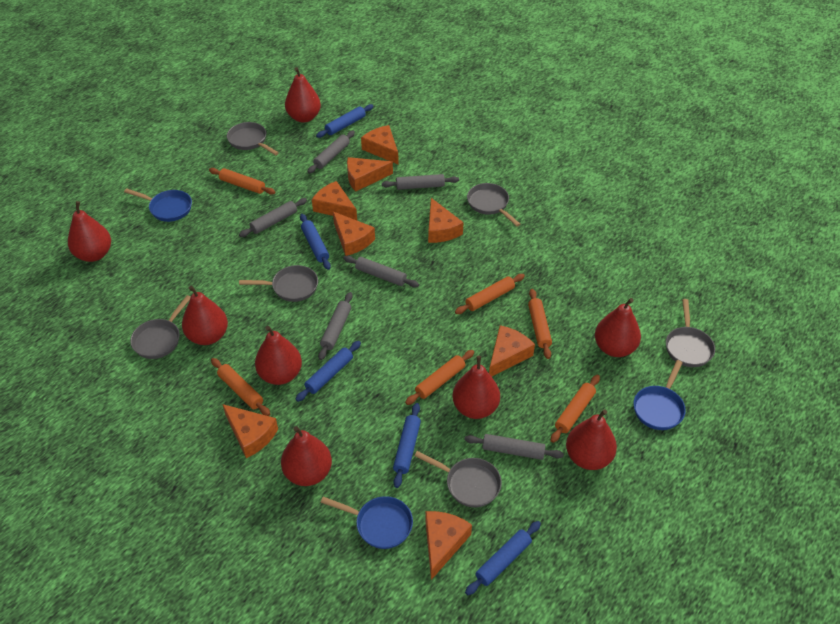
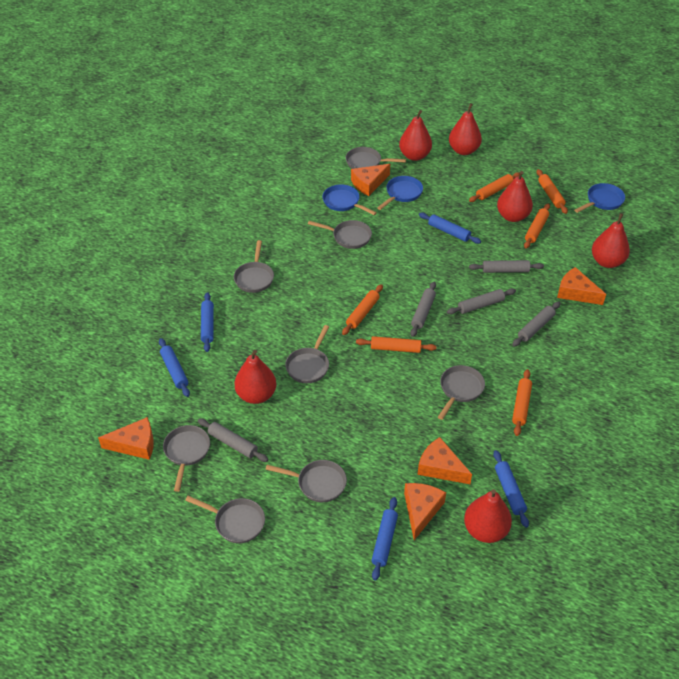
grey pan: [130,295,191,359] [227,122,279,155] [239,265,318,302] [415,451,502,507] [467,183,521,227] [666,299,715,367] = 6 -> [163,425,210,492] [185,496,265,543] [234,240,274,293] [265,460,347,502] [285,325,329,383] [308,220,372,249] [345,147,406,169] [438,365,485,420] = 8
grey rolling pin: [239,198,307,237] [307,131,355,173] [318,292,353,360] [343,255,419,288] [382,174,459,190] [465,434,564,460] = 6 -> [198,419,268,462] [411,282,436,337] [447,288,516,314] [469,260,544,273] [512,301,561,346] = 5
orange cheese: [222,404,278,458] [312,181,357,220] [333,212,375,256] [347,157,393,192] [361,125,399,165] [425,511,472,580] [428,198,464,243] [489,325,535,376] = 8 -> [98,417,154,460] [351,164,390,196] [404,483,446,540] [418,437,472,484] [557,267,606,305] = 5
red pear: [68,201,111,262] [182,286,228,345] [255,326,302,385] [281,426,332,486] [285,67,321,123] [452,355,500,419] [566,409,617,470] [595,298,641,357] = 8 -> [234,350,276,404] [399,110,432,161] [449,103,482,155] [464,489,512,543] [497,171,533,222] [592,213,630,268] = 6

